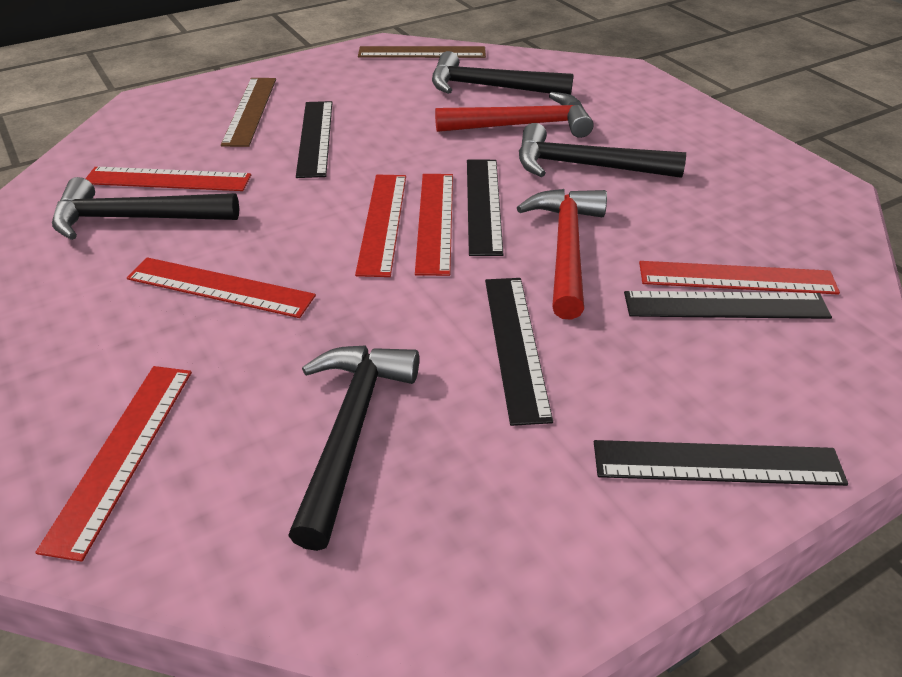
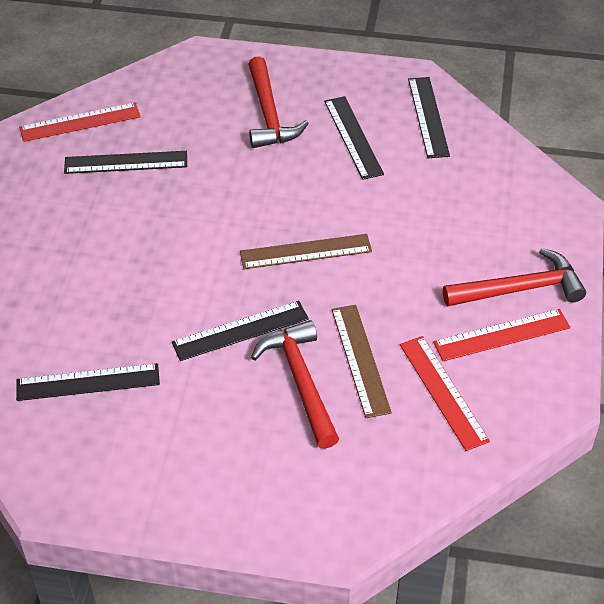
black hammer: [52,177,239,240] [288,345,419,551] [432,51,573,95] [519,123,686,178] = 4 -> none = 0
red hammer: [435,92,594,138] [517,189,607,320] = 2 -> [248,56,309,148] [251,320,339,449] [443,248,586,306] = 3
red ruler: [35,366,192,562] [85,167,251,191] [127,257,316,318] [355,175,406,277] [415,174,453,276] [639,261,840,295] = 6 -> [19,102,141,142] [400,336,490,451] [433,309,570,361] = 3

